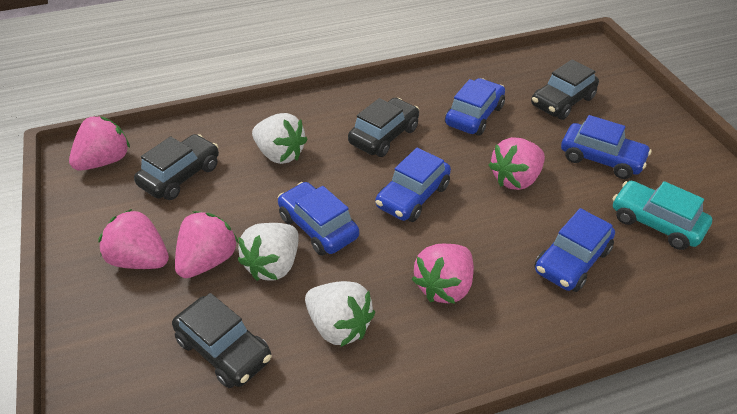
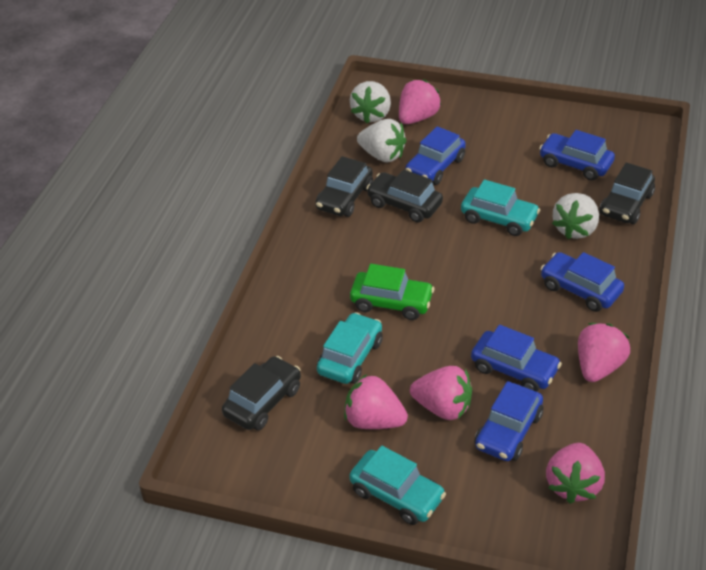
green car: none = 0 -> [350,264,434,320] = 1
turquoise car: [613,181,712,250] = 1 -> [317,312,383,384] [349,446,446,525] [461,179,540,236] = 3

